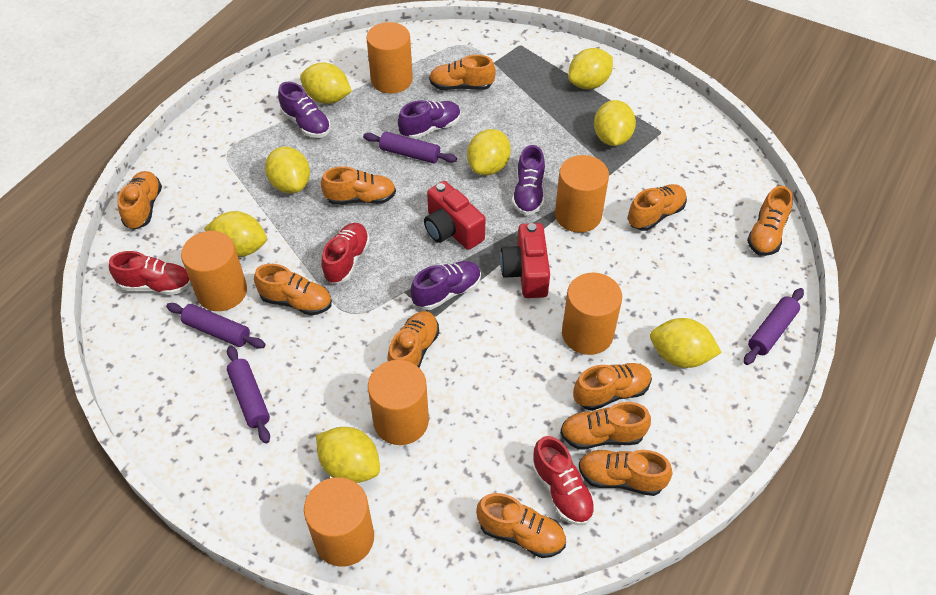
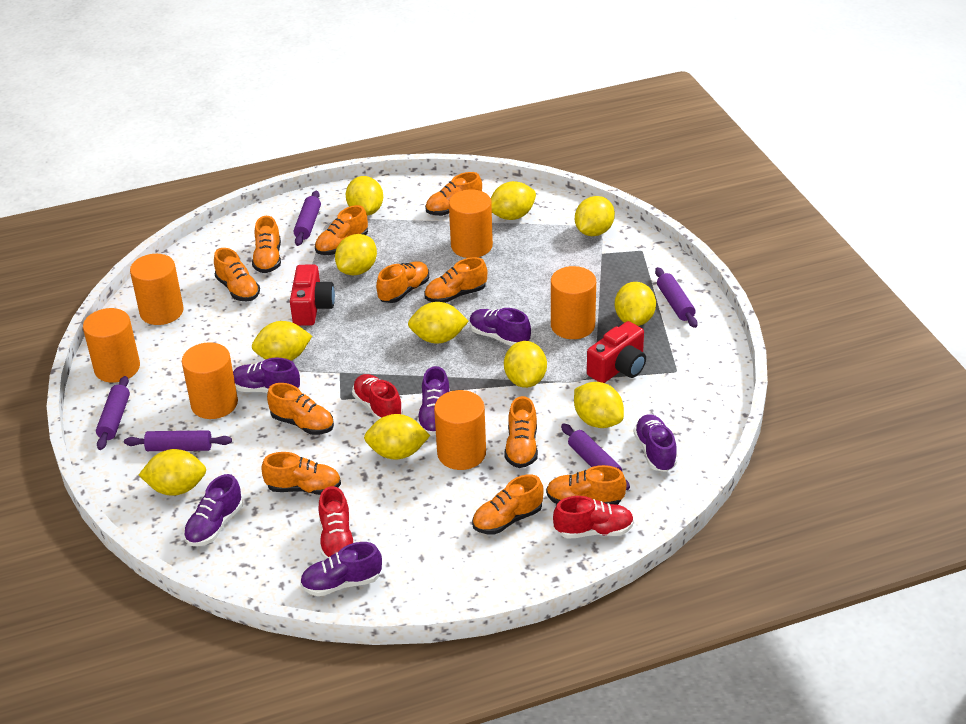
purple rolling pin: [166,303,266,349] [227,346,270,444] [363,132,457,164] [744,288,804,365] = 4 -> [96,376,130,450] [124,430,232,451] [293,191,321,246] [561,423,630,490] [655,267,698,328] = 5
purple shoe: [278,82,331,138] [398,100,461,139] [411,261,481,310] [512,145,545,215] = 4 -> [183,474,243,546] [233,358,300,393] [300,542,382,596] [417,366,450,436] [470,308,531,346] [633,414,677,472] = 6
yellow lemon: [204,211,267,257] [265,147,310,193] [300,62,352,104] [316,427,380,483] [467,129,511,175] [568,48,613,89] [594,100,636,146] [650,318,722,368] = 8 -> [139,449,206,496] [252,321,312,361] [335,234,377,275] [346,176,383,216] [364,414,430,460] [408,302,469,343] [491,181,536,220] [504,341,547,388] [574,382,624,428] [575,196,615,236] [615,282,656,326] = 11

